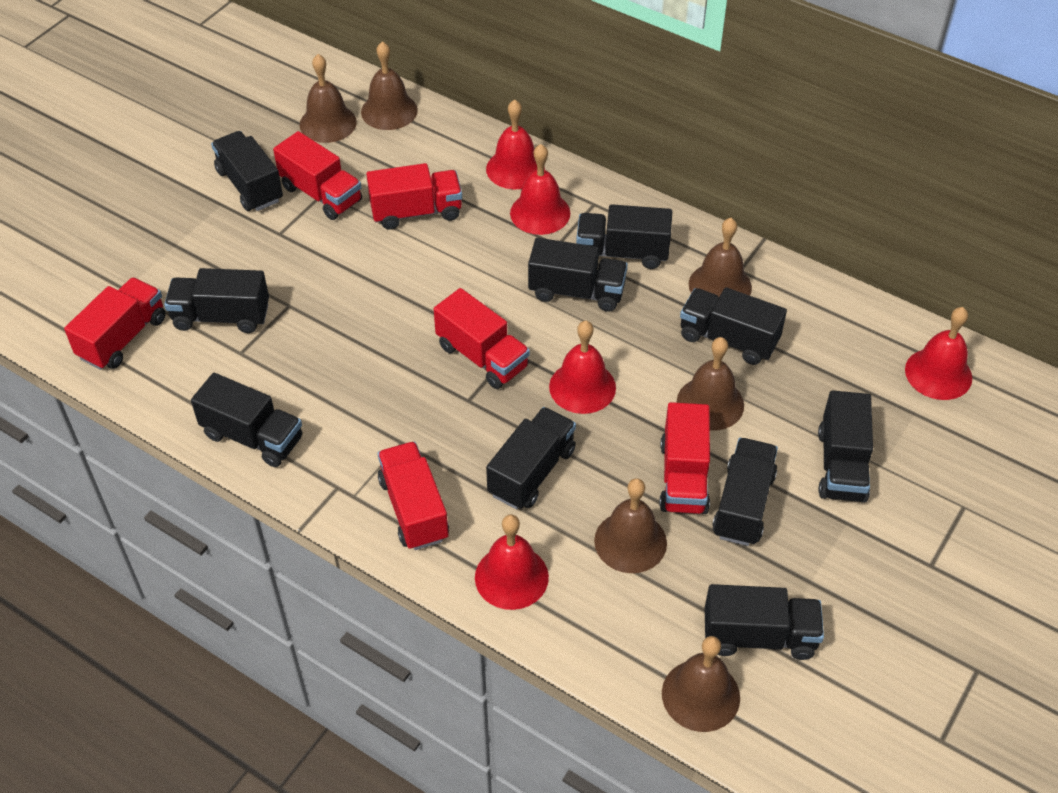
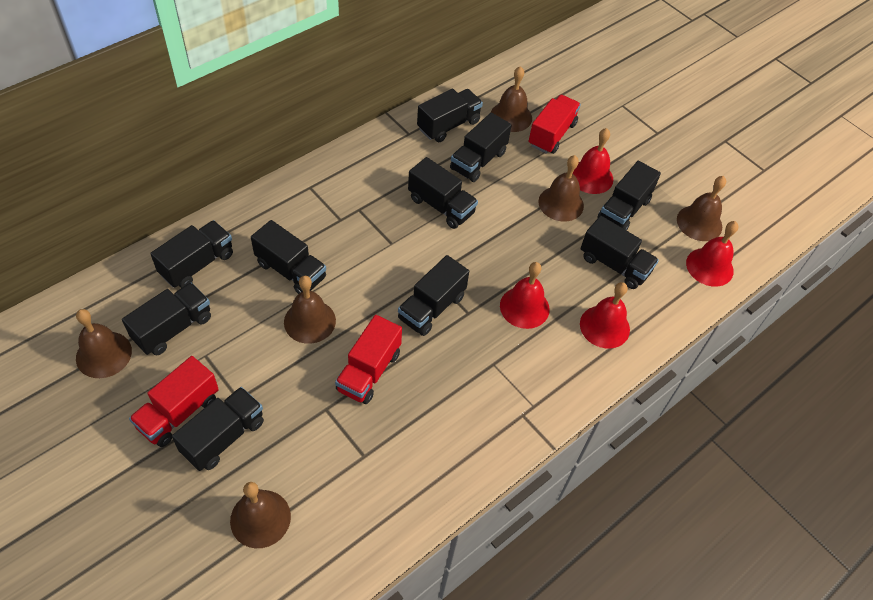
red bell: [475,515,549,610] [486,100,545,189] [510,144,570,235] [549,321,616,414] [905,307,972,400] = 5 -> [500,262,550,329] [572,128,613,194] [580,282,630,349] [686,221,739,287] = 4
red truck: [64,277,166,370] [273,131,362,220] [366,163,462,230] [378,441,449,550] [434,288,530,389] [659,402,710,514] = 6 -> [129,356,219,447] [335,315,402,404] [529,95,581,154] = 3

